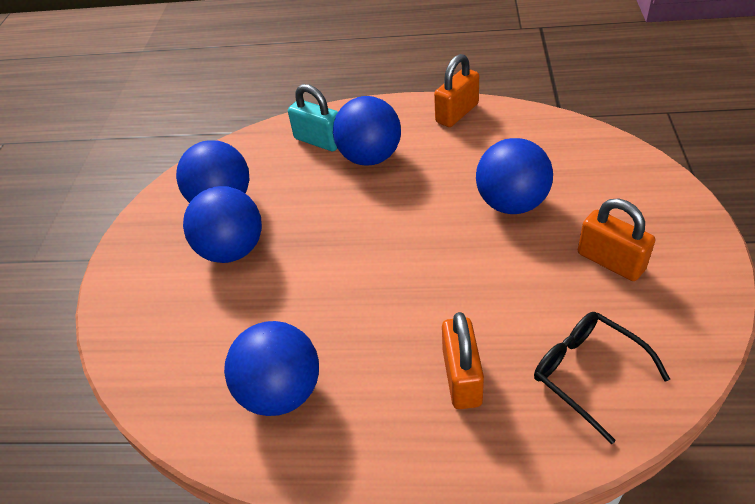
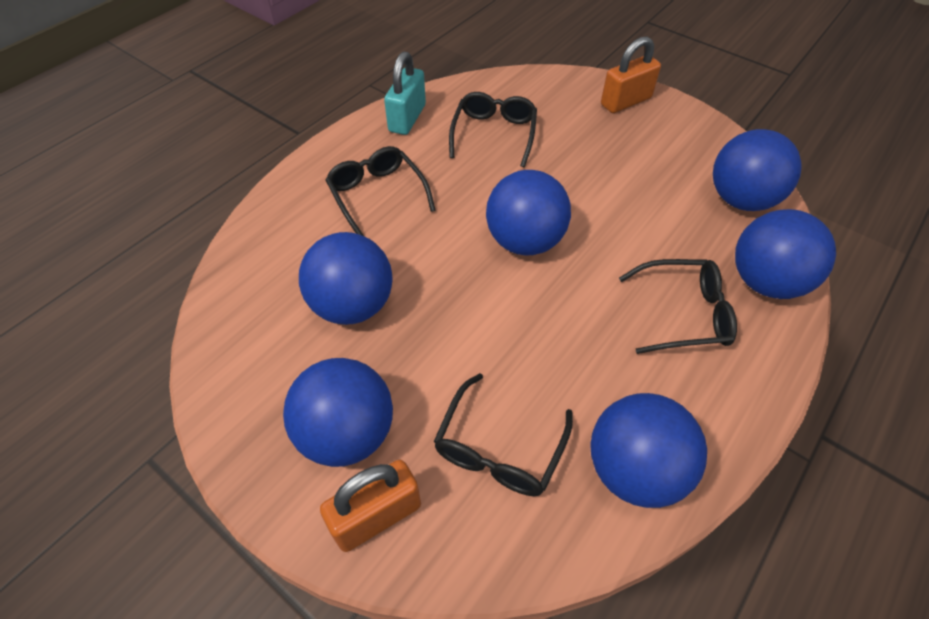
black glasses: [534,312,670,444] = 1 -> [325,146,436,236] [434,373,573,496] [449,92,537,167] [619,259,737,354] = 4
blue ball: [176,140,250,203] [183,186,262,263] [224,321,319,416] [333,96,401,165] [476,138,553,214] = 5 -> [283,358,393,467] [299,232,393,325] [486,170,571,255] [590,393,707,508] [713,129,802,211] [735,209,836,299] = 6
orange padlock: [434,54,479,127] [442,312,484,409] [578,199,655,281] = 3 -> [320,460,421,552] [601,36,661,113] = 2

